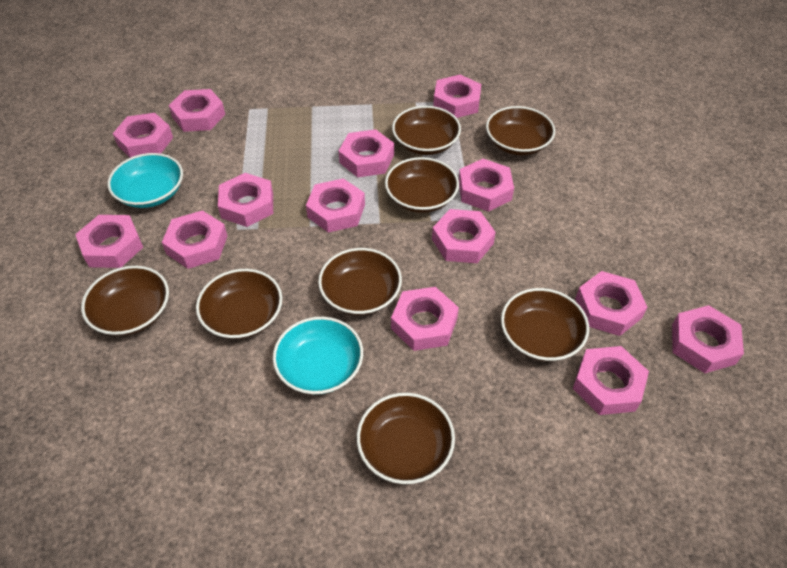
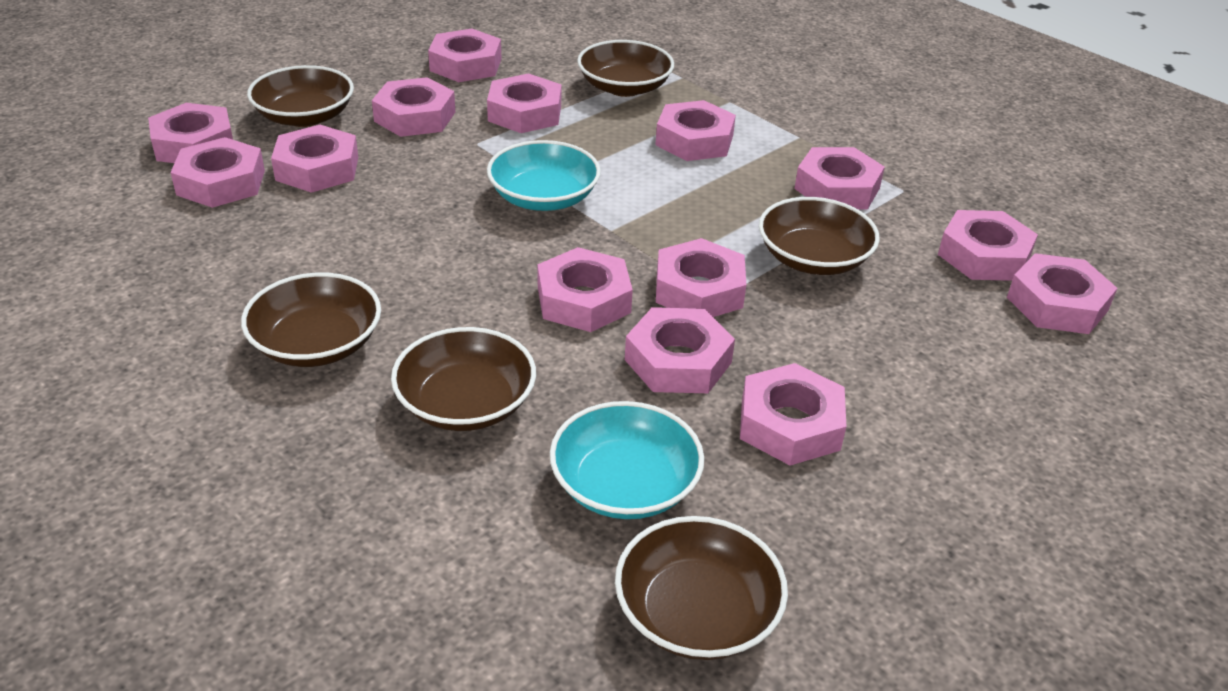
brown bowl: [81,266,169,336] [196,269,282,339] [318,248,402,315] [357,393,455,484] [385,157,459,213] [392,106,461,155] [486,106,555,156] [501,288,589,361] = 8 -> [241,273,381,367] [247,65,354,127] [391,327,536,431] [577,40,674,97] [615,516,788,660] [759,197,880,275] = 6

